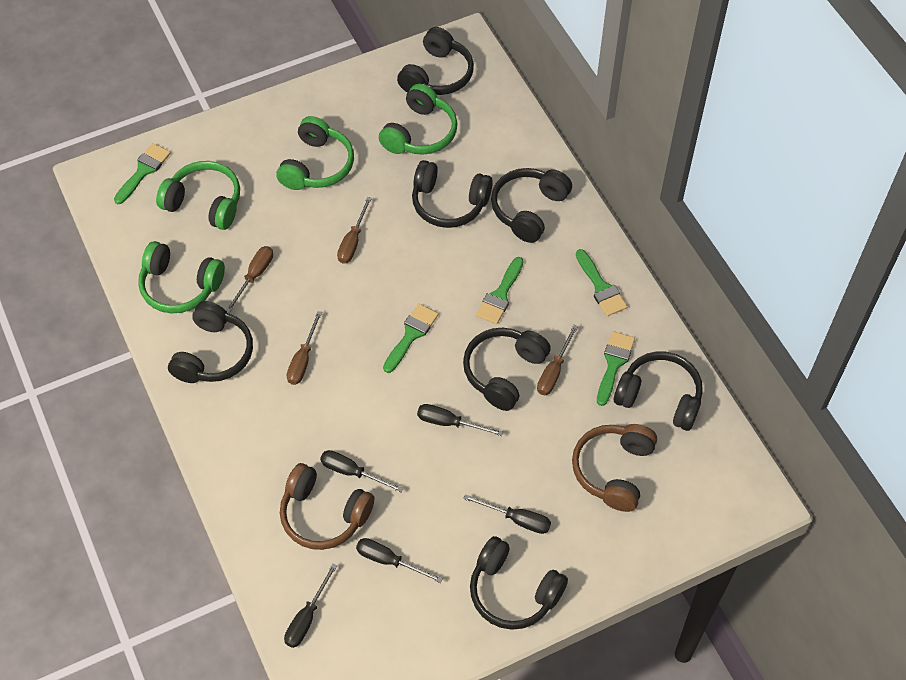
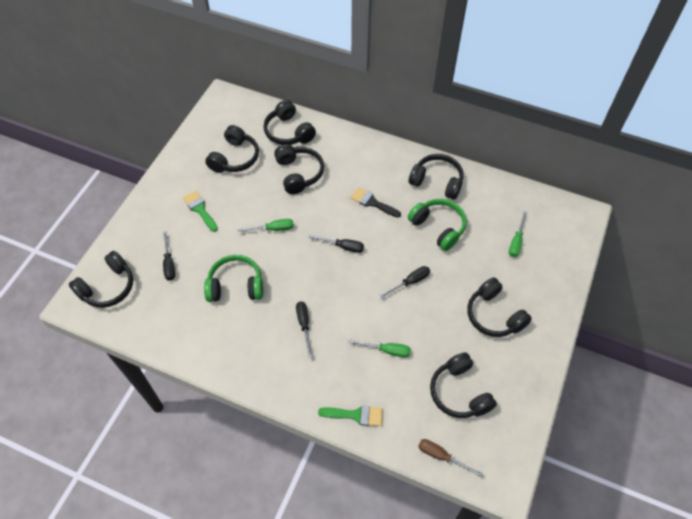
black brush: none = 0 -> [350,187,401,218] = 1
black screwdriver: [284,564,337,648] [320,450,404,493] [356,538,443,583] [417,404,503,436] [463,494,551,534] = 5 -> [163,231,175,281] [296,302,312,358] [308,235,364,253] [379,266,430,298] = 4
brown headphones: [280,463,374,550] [572,424,657,512] = 2 -> none = 0
brown screwdriver: [226,246,273,313] [287,311,322,385] [337,197,372,264] [537,325,578,395] = 4 -> [418,439,483,477] = 1
green brush: [114,143,171,204] [383,304,438,373] [476,257,524,324] [576,249,627,316] [597,331,635,406] = 5 -> [183,191,218,232] [318,405,383,426] = 2
green headphones: [138,241,225,313] [156,161,240,230] [276,116,354,190] [379,84,457,155] = 4 -> [204,255,263,302] [408,199,467,251] = 2
green screwdriver: none = 0 -> [237,219,294,232] [349,339,411,357] [509,211,527,257] = 3

